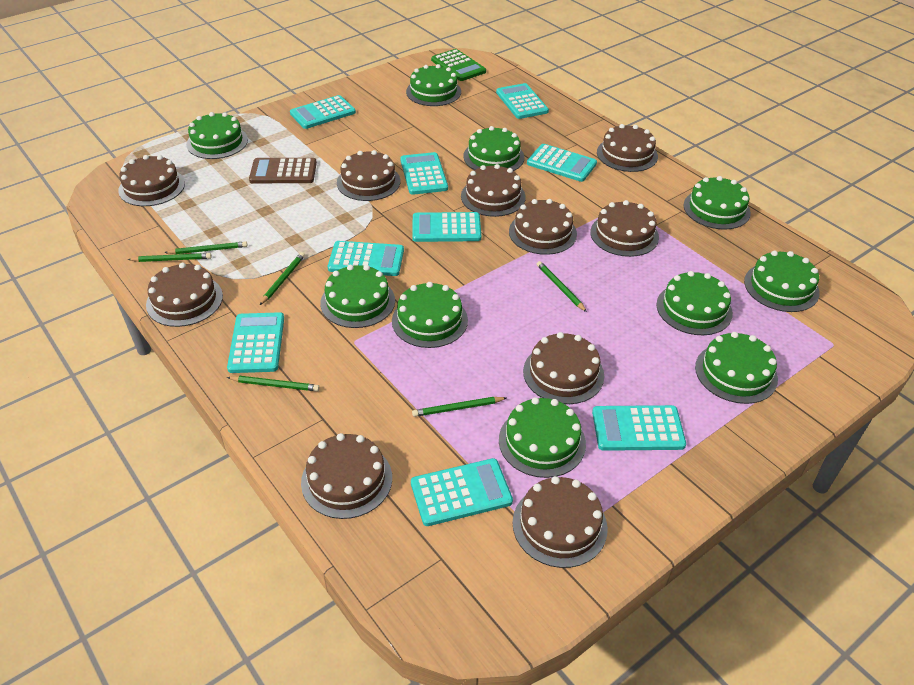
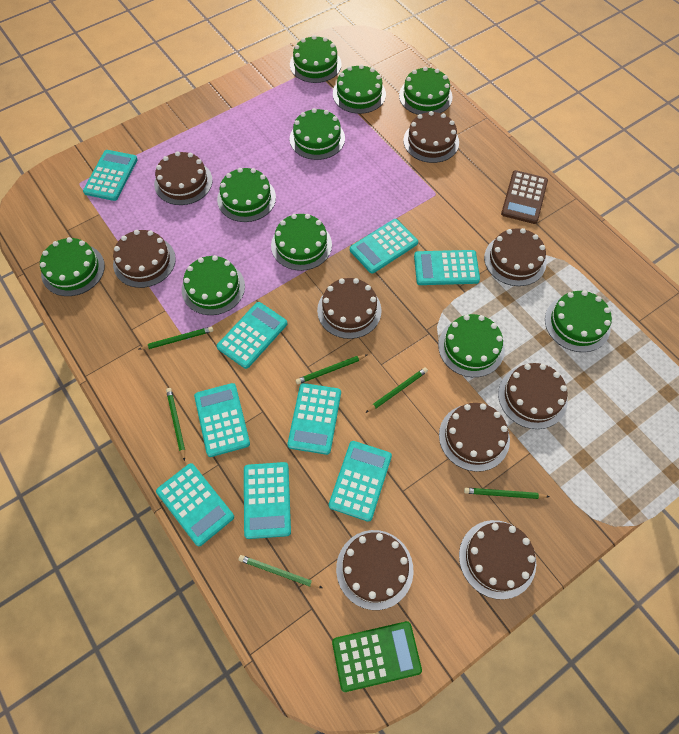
brown cake: [118,155,185,206] [146,263,223,327] [301,433,392,519] [337,150,400,201] [461,164,526,217] [509,199,577,255] [513,476,608,568] [523,332,604,404] [590,200,659,257] [597,124,658,172] = 10 -> [113,230,176,288] [154,151,213,205] [317,278,382,339] [336,530,414,610] [403,111,459,163] [439,403,510,472] [459,520,536,599] [484,228,546,286] [498,363,568,429] = 9

